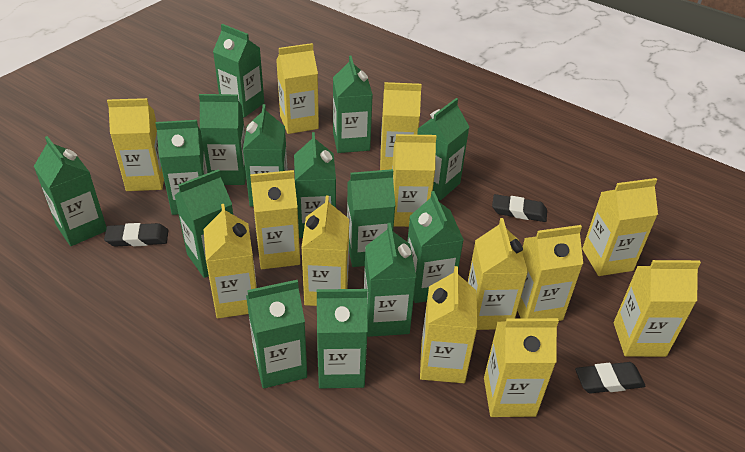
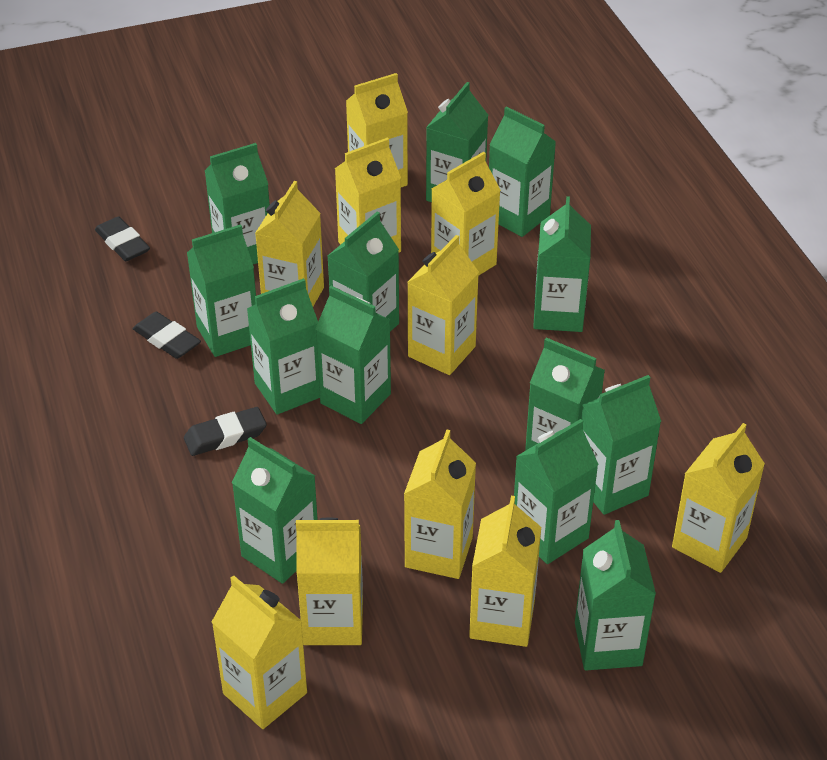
green carton: [34,136,107,246] [155,120,208,215] [175,169,233,278] [199,94,246,185] [213,24,264,117] [243,104,288,207] [246,280,307,388] [294,132,336,238] [317,289,368,388] [333,56,373,153] [347,169,395,267] [364,223,416,337] [407,191,464,303] [417,98,469,200] = 14 -> [187,224,256,357] [205,143,270,264] [232,437,318,584] [247,278,320,415] [315,286,391,424] [328,212,399,332] [426,82,488,202] [489,106,556,237] [514,419,599,564] [525,338,605,451] [533,196,591,332] [575,520,656,671] [581,375,661,515] = 13
yellow carton: [107,98,164,191] [204,204,257,318] [250,170,300,269] [276,43,319,134] [301,196,349,306] [380,82,422,170] [392,134,437,227] [420,266,477,383] [468,218,528,330] [484,318,559,417] [517,225,583,321] [582,178,658,276] [614,260,701,357] = 13 -> [212,575,307,729] [255,181,324,306] [296,518,363,645] [335,138,401,252] [346,73,408,187] [404,430,476,579] [407,235,479,375] [431,152,501,276] [469,496,541,647] [672,423,765,573] = 10

